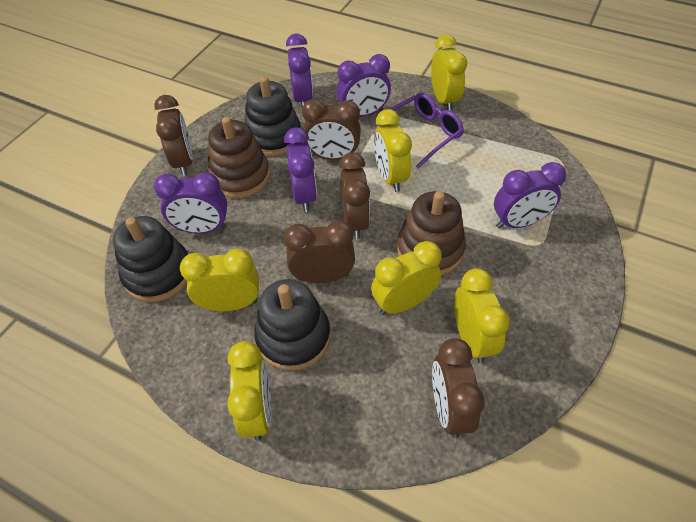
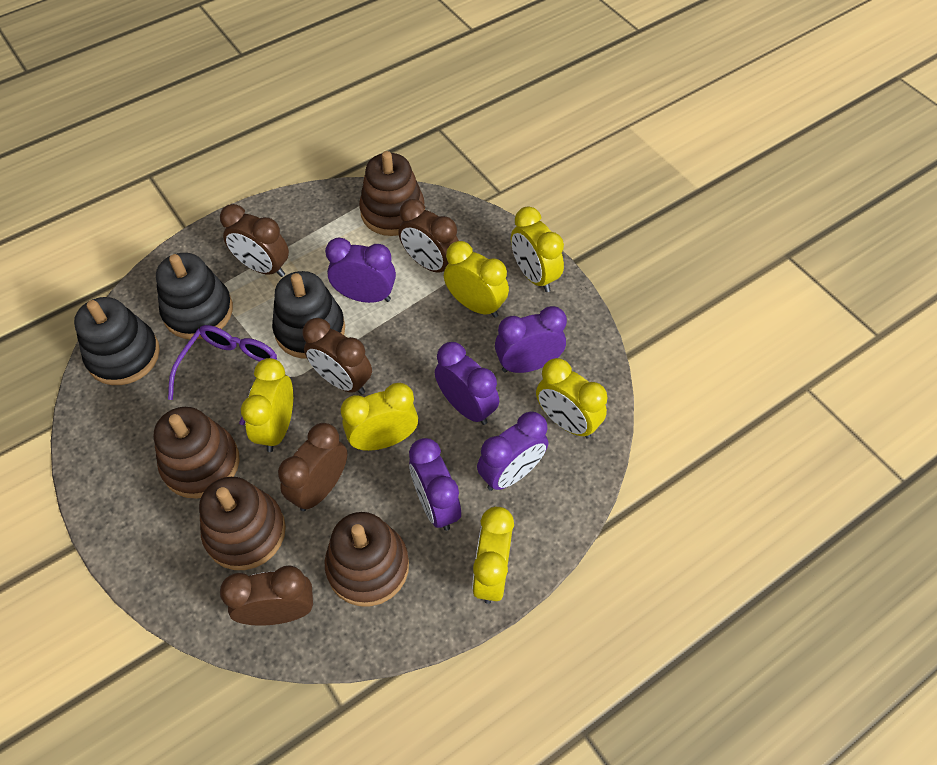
brown stacking toy: [208,117,270,198] [397,191,466,275] = 2 -> [154,407,240,499] [199,477,286,570] [325,512,409,606] [359,151,424,236] = 4

